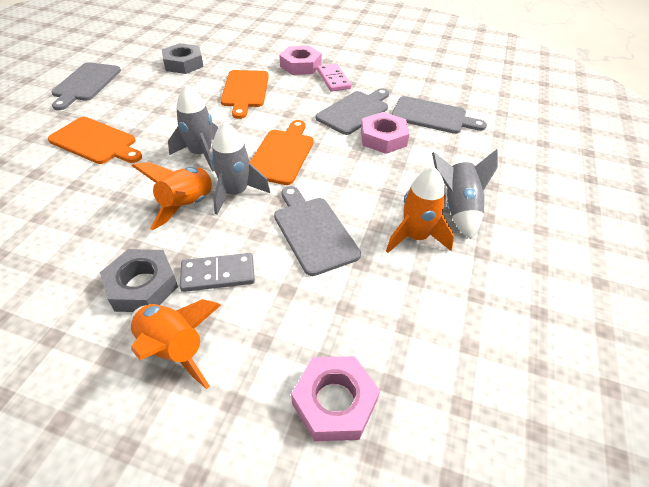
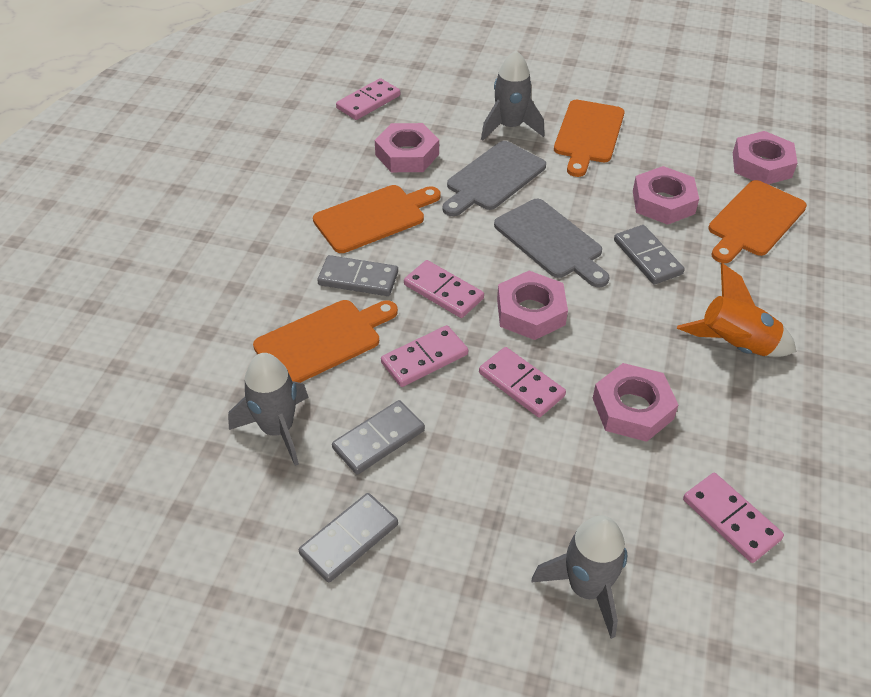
grey cutting board: [51,62,121,110] [274,186,361,276] [316,88,389,135] [391,96,487,134] = 4 -> [442,141,546,216] [494,199,610,287] = 2
grey domino: [180,253,255,292] = 1 -> [299,493,398,582] [317,255,398,296] [332,400,425,474] [614,225,685,285] = 4
grey nut: [100,249,178,312] [162,43,204,74] = 2 -> none = 0
orange cutting board: [48,117,142,164] [221,70,269,119] [249,120,314,185] = 3 -> [253,300,398,383] [313,185,441,253] [554,100,624,177] [708,180,807,263] = 4
orange rocket: [130,299,221,389] [132,162,215,230] [386,167,454,253] = 3 -> [677,263,796,357] = 1
pink domino: [317,64,351,92] = 1 -> [336,78,400,120] [381,325,468,387] [404,260,484,318] [479,347,566,417] [683,473,784,563] = 5
pink nut: [280,46,322,75] [291,356,380,441] [361,112,409,154] = 3 -> [375,123,439,172] [497,271,568,340] [593,363,678,442] [633,166,699,225] [733,131,797,184] = 5

